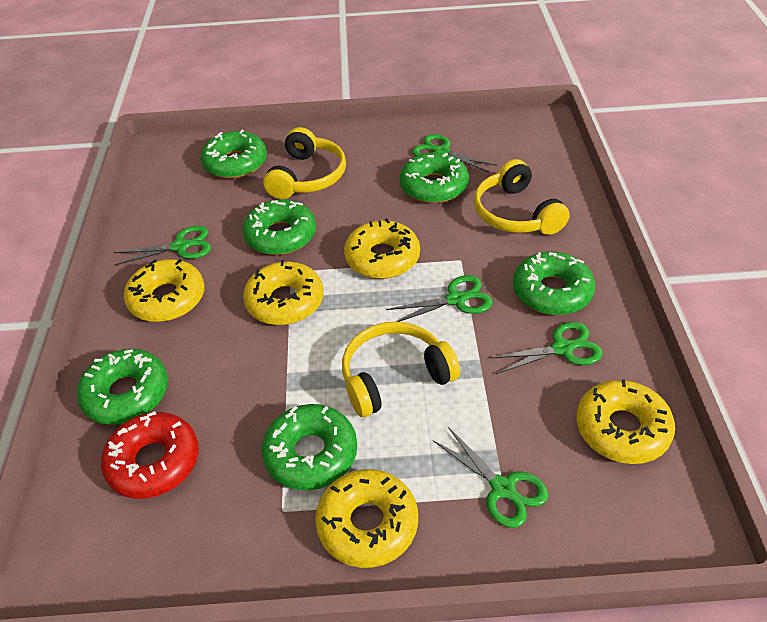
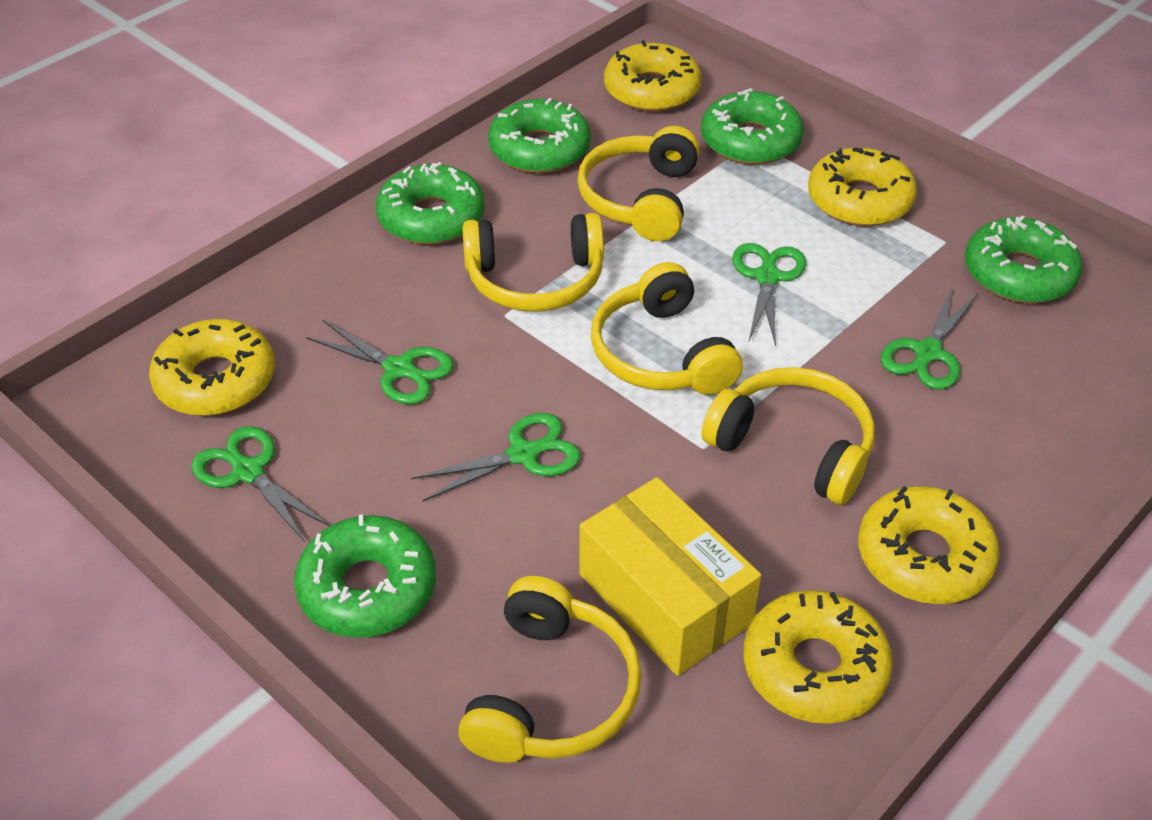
green donut: [77,349,168,425] [201,130,267,179] [242,199,316,255] [261,404,357,490] [399,152,469,203] [513,252,595,315] = 6 -> [294,515,436,638] [376,162,485,245] [488,98,591,173] [701,88,804,165] [965,216,1082,303] = 5
red donut: [101,411,199,499] = 1 -> none = 0
yellow box: none = 0 -> [579,477,761,676] = 1
yellow headphones: [263,127,346,199] [342,321,460,417] [474,159,570,235] = 3 -> [458,576,642,763] [462,213,604,312] [577,126,700,241] [591,262,743,395] [702,367,875,505] = 5

